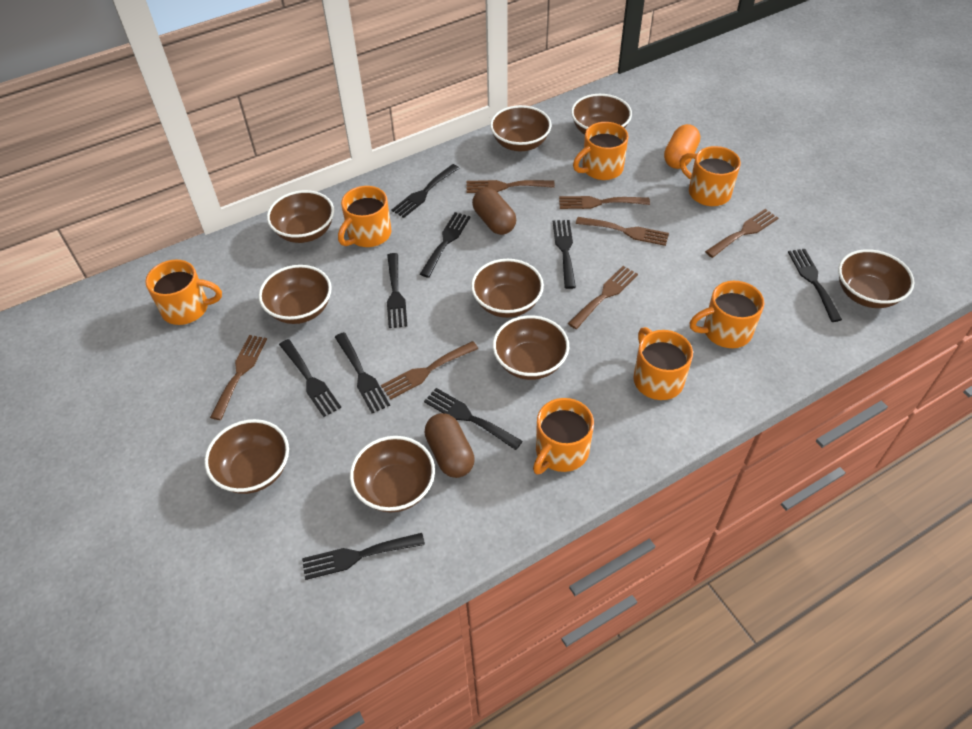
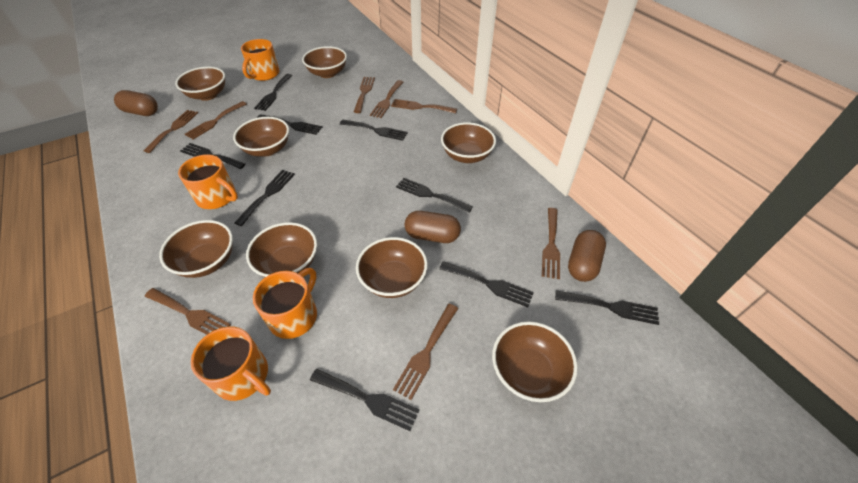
brown bowl: [204,419,289,494] [259,265,332,324] [267,190,334,243] [350,436,435,512] [471,259,544,318] [490,105,552,151] [493,315,569,380] [571,94,632,135] [838,249,914,308] = 9 -> [159,220,233,278] [175,67,225,101] [233,117,289,157] [246,222,317,277] [302,46,347,78] [356,237,428,298] [441,122,496,163] [492,322,578,402] = 8
brown capsule: [425,413,475,478] [472,188,516,235] = 2 -> [114,90,158,116] [404,211,461,243] [568,230,606,282] = 3
brown fork: [210,335,267,420] [381,341,478,400] [467,180,555,193] [559,196,650,209] [568,266,638,329] [576,217,669,246] [705,209,778,258] = 7 -> [143,110,198,153] [145,288,231,335] [185,101,247,139] [354,77,375,113] [370,80,403,118] [391,99,457,114] [393,304,458,400] [542,208,560,279] = 8
orange capsule: [664,124,700,169] = 1 -> none = 0
orange mug: [145,260,222,325] [338,186,391,247] [533,398,594,474] [573,122,629,180] [633,327,693,400] [680,146,741,206] [690,281,764,348] = 7 -> [178,154,238,209] [191,327,271,401] [241,39,280,81] [253,268,317,339] = 4

